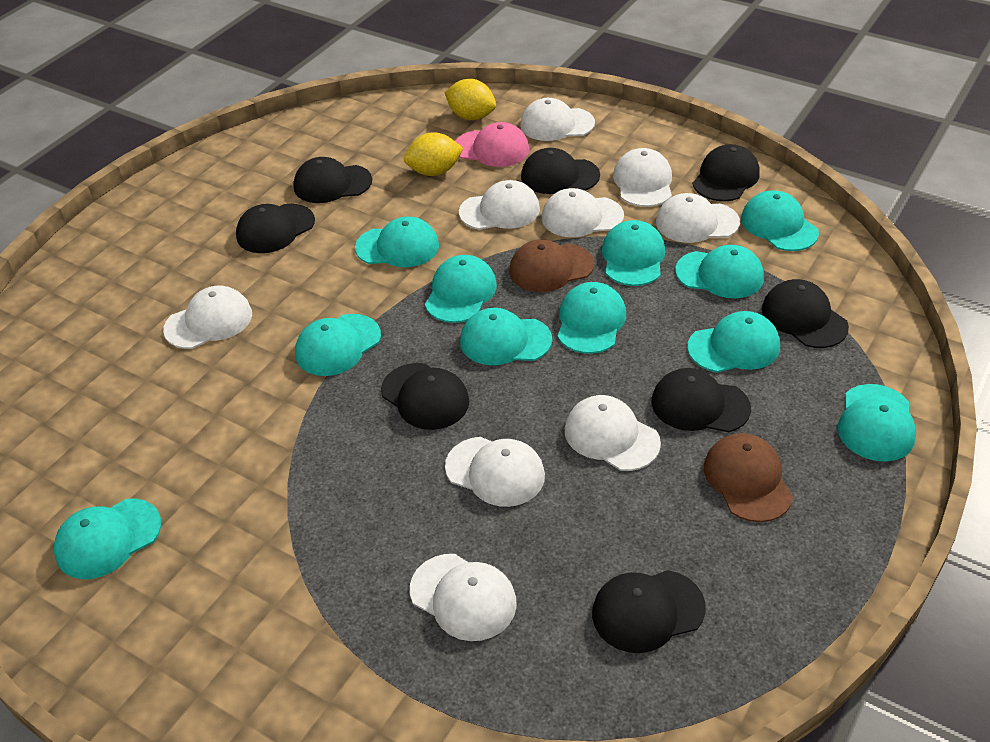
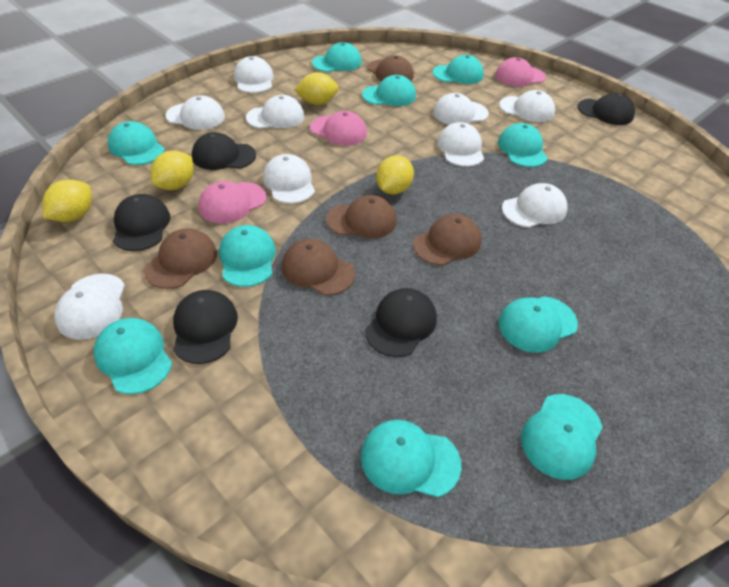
black cap: [236,204,315,253] [293,157,372,203] [381,363,469,430] [521,148,600,194] [592,570,706,653] [652,368,751,432] [692,144,760,201] [762,279,849,348] = 8 -> [113,194,170,251] [173,290,238,364] [192,132,256,170] [365,288,437,357] [578,93,635,125] = 5
brown cap: [509,239,594,292] [704,433,793,522] = 2 -> [144,228,217,289] [282,239,355,295] [326,195,397,239] [368,55,414,81] [413,214,481,265] = 5
pink cap: [455,122,529,167] = 1 -> [199,181,267,224] [310,111,367,146] [495,57,546,86] = 3
turquoise cap: [54,498,161,579] [295,314,381,376] [355,217,439,267] [425,255,497,323] [460,308,552,365] [558,282,626,354] [602,220,665,286] [675,245,764,298] [687,311,780,373] [741,190,819,251] [838,384,916,462] = 11 -> [93,318,172,394] [108,121,165,165] [219,225,276,287] [312,42,362,72] [361,420,461,497] [362,75,416,106] [433,55,484,84] [498,123,548,167] [499,296,578,353] [521,394,603,480] = 10
yellow lemon: [404,132,464,176] [445,79,496,120] = 2 -> [42,179,92,222] [151,150,194,190] [295,72,339,105] [376,155,414,195] = 4

